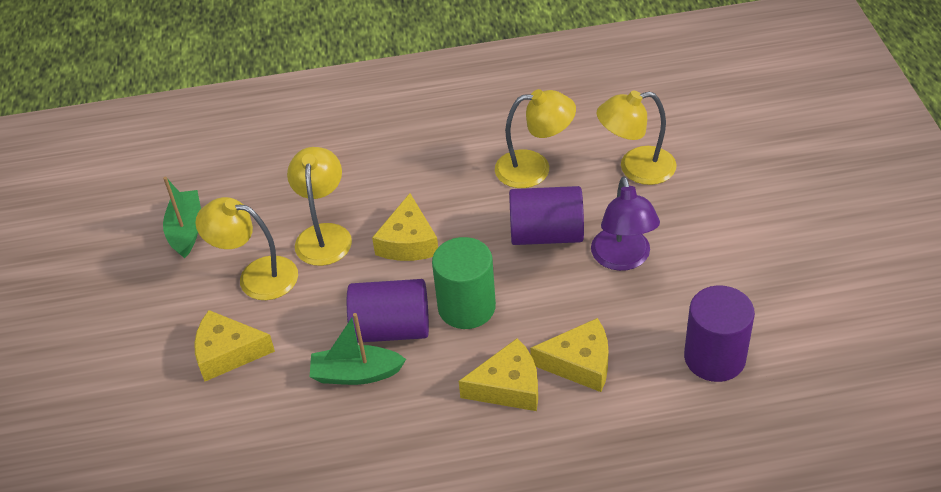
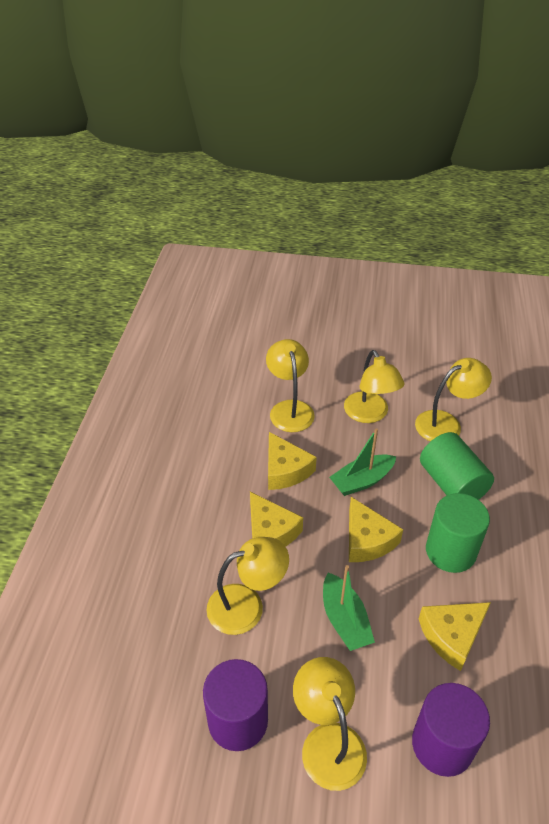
green cylinder: [432,237,496,329] = 1 -> [420,432,494,500] [426,493,490,573] = 2
purple cylinder: [347,279,429,343] [509,186,584,245] [684,285,755,382] = 3 -> [203,659,268,751] [412,683,490,777] = 2
purple lamp: [591,176,660,271] = 1 -> none = 0
yellow lamp: [195,197,298,300] [287,147,352,266] [495,89,576,188] [597,90,677,185] = 4 -> [206,537,289,635] [266,339,315,432] [293,657,367,791] [344,350,405,423] [415,358,492,441] = 5

